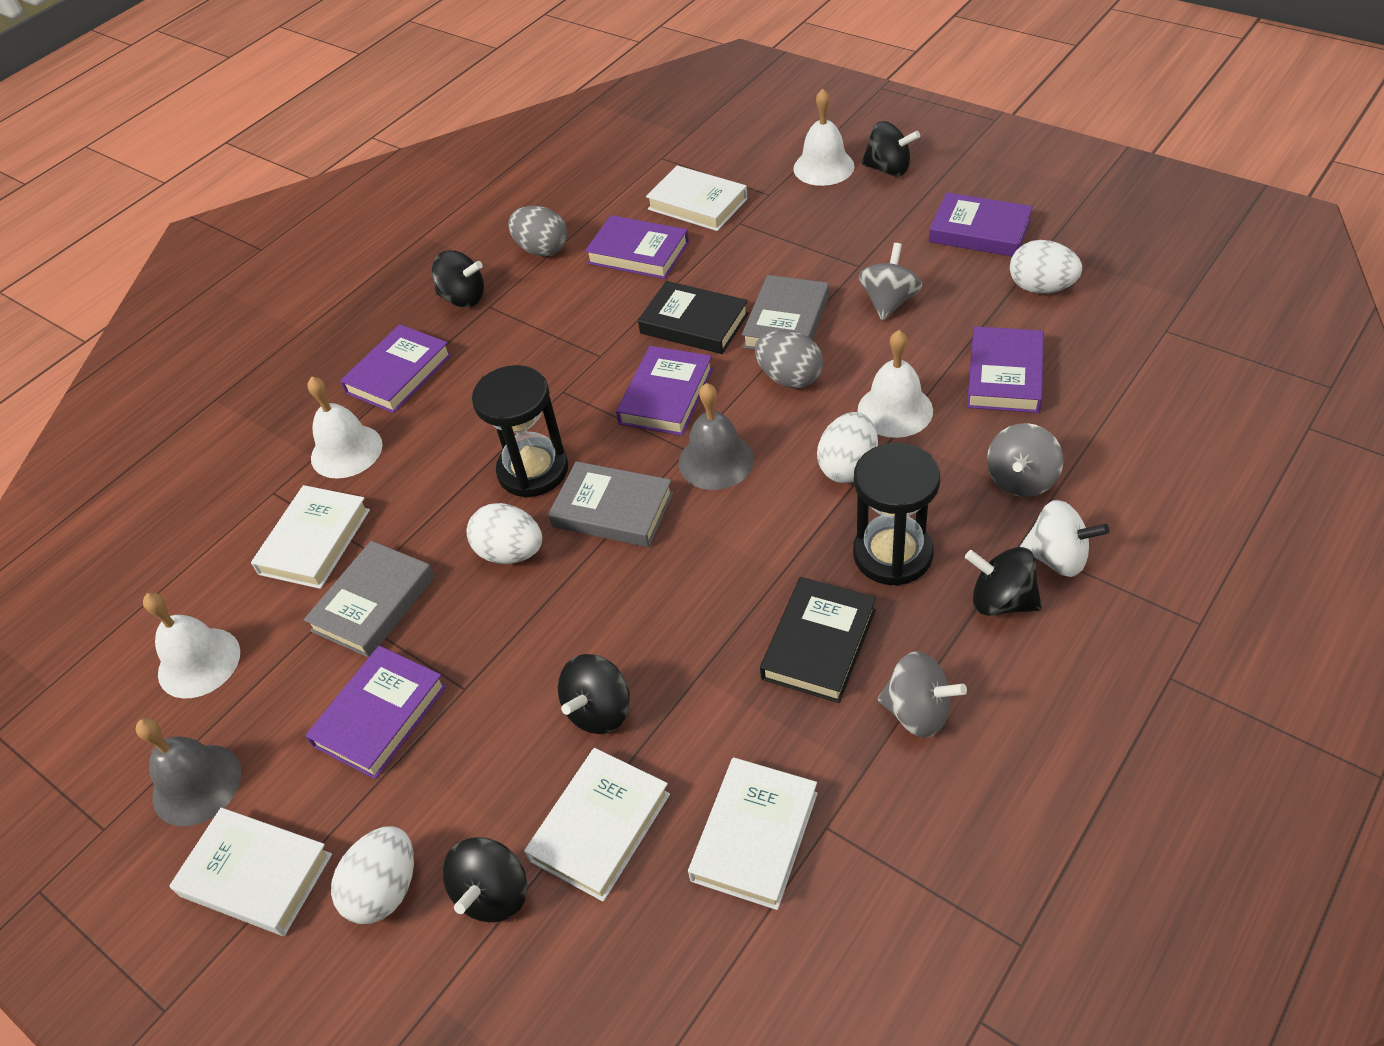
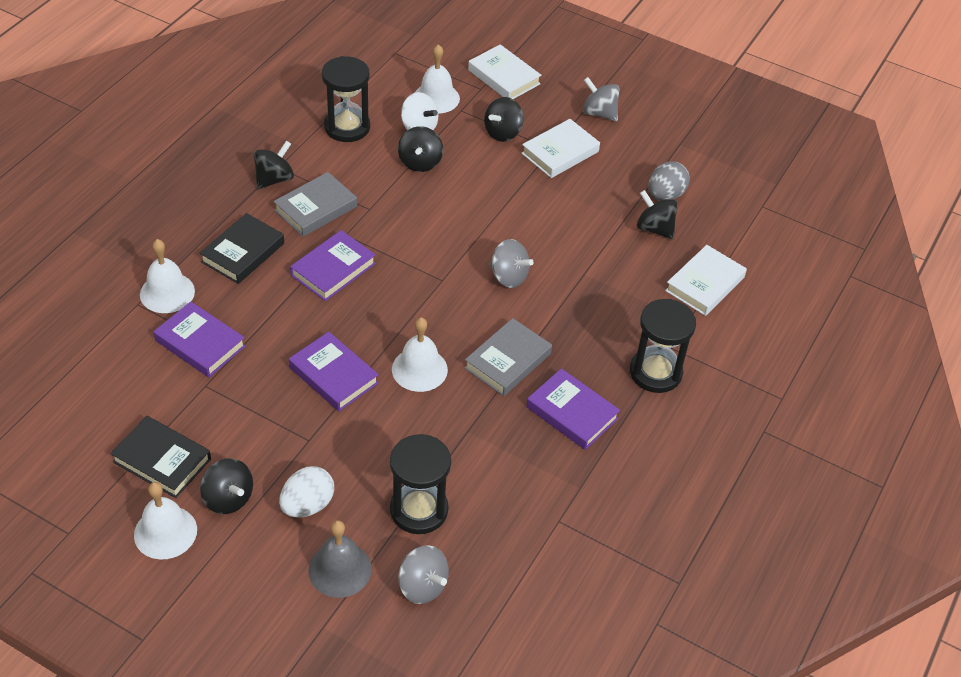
black hourglass: [472,365,568,498] [853,443,940,586] = 2 -> [322,56,370,142] [390,434,451,534] [630,299,696,393] = 3
grey bell: [136,718,241,826] [679,383,754,490] = 2 -> [308,520,372,598] = 1
grey book: [304,541,435,658] [548,461,673,547] [742,275,829,350] = 3 -> [274,172,357,237] [464,318,552,396] = 2
grey egg: [508,206,567,256] [755,330,823,388] = 2 -> [648,161,690,201] = 1
purple book: [305,646,447,779] [340,324,452,413] [585,215,689,279] [616,346,713,436] [929,192,1033,256] [967,326,1044,413] = 6 -> [154,302,246,377] [289,332,379,411] [290,230,376,301] [526,368,620,450] = 4
white book: [169,808,332,936] [251,485,370,589] [524,748,670,902] [646,165,747,231] [688,757,818,910] = 5 -> [468,44,541,99] [521,119,600,178] [665,245,747,316] = 3
white egg: [331,826,414,924] [467,503,542,564] [817,412,878,483] [1010,240,1082,294] = 4 -> [279,466,334,518] = 1

